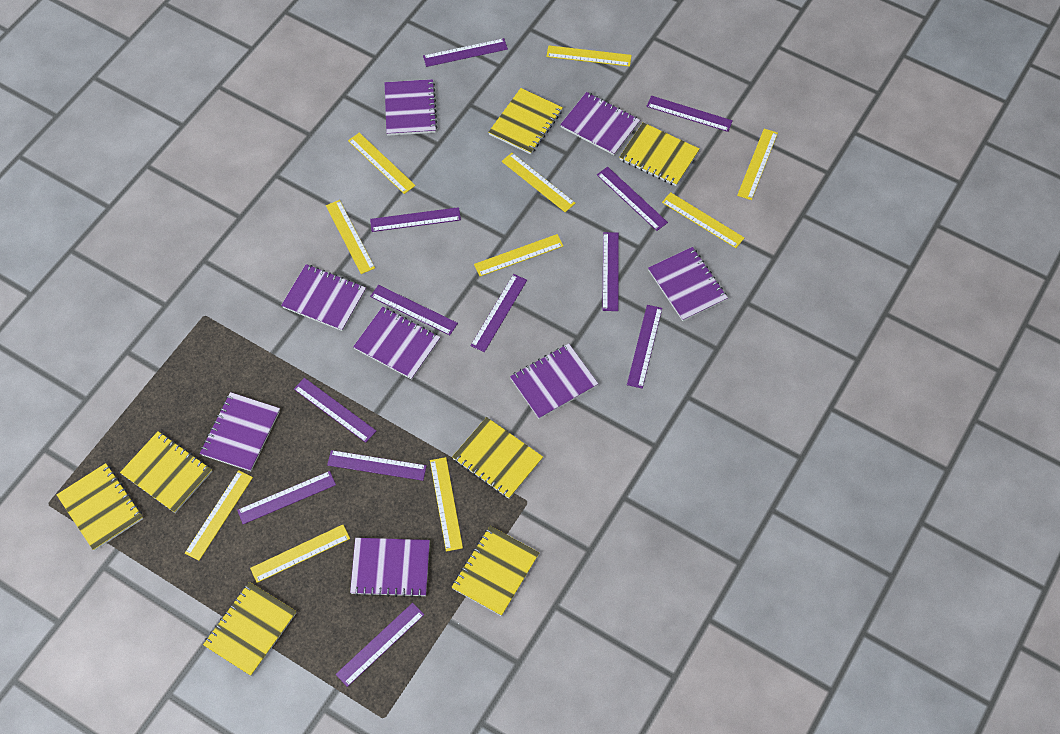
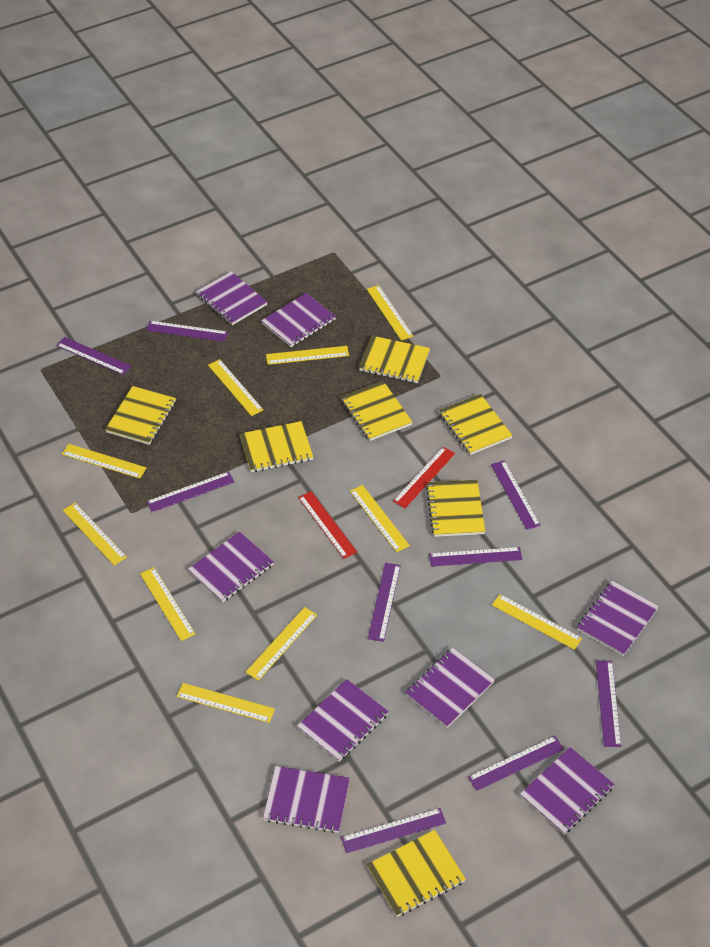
purple ruler: [237,471,336,524] [294,378,376,443] [327,450,427,481] [336,603,424,687] [370,207,461,232] [370,285,458,335] [423,38,508,67] [470,274,527,352] [597,167,668,231] [602,232,619,311] [627,305,662,389] [646,96,733,132] = 12 -> [56,337,131,375] [146,321,228,342] [146,471,234,512] [341,808,446,853] [368,563,401,642] [429,547,522,566] [468,736,564,791] [491,460,541,530] [596,660,621,747] = 9
red ruler: none = 0 -> [298,491,357,559] [393,447,455,508] = 2

